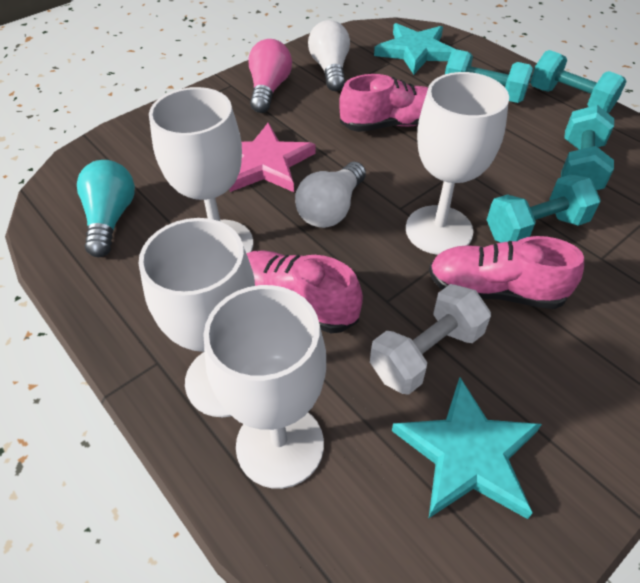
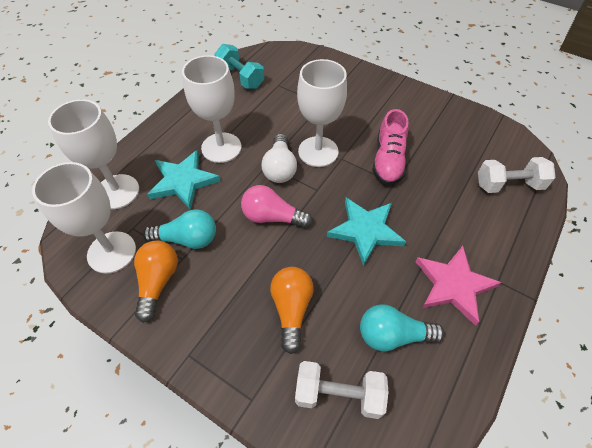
orange light bulb: none = 0 -> [134,240,178,323] [270,267,314,354] = 2
pink shoe: [246,250,363,333] [339,74,428,132] [429,236,584,309] = 3 -> [372,109,409,185] = 1
turquoise dumbbell: [445,49,533,103] [487,174,601,242] [530,50,627,113] [561,105,614,190] = 4 -> [215,44,264,89] = 1
turquoise light bulb: [77,160,135,257] = 1 -> [143,209,216,249] [360,304,445,352] = 2
white dumbbell: [370,284,491,395] = 1 -> [295,361,388,419] [478,157,555,193] = 2
white light bulb: [295,162,366,228] [308,20,350,91] = 2 -> [261,134,297,183] = 1

